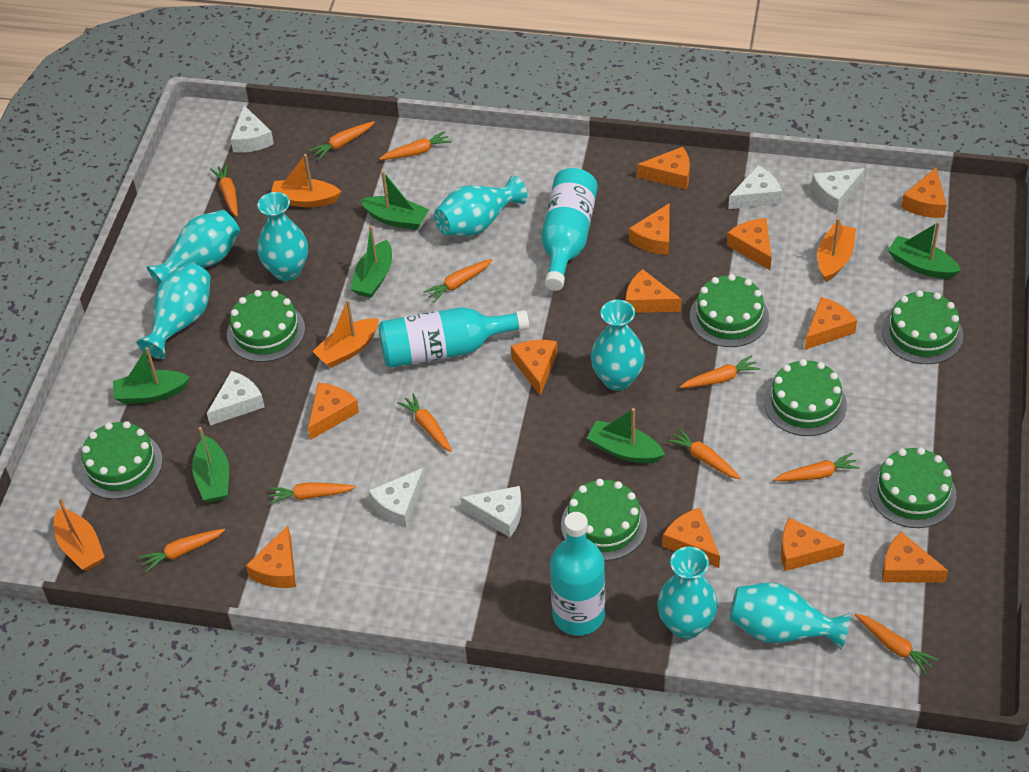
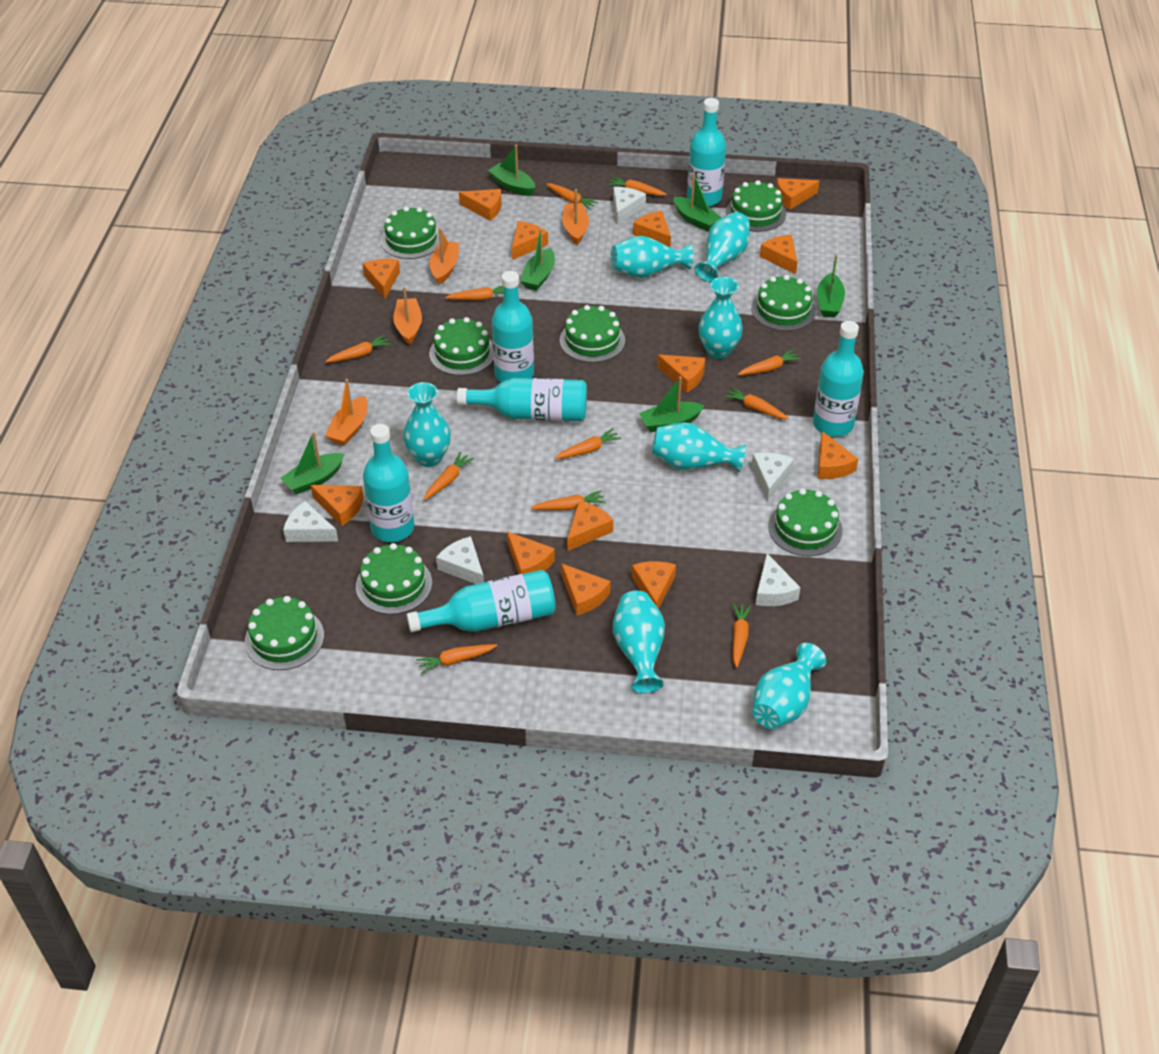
green cake: [80,421,163,499] [227,290,305,362] [561,479,647,561] [690,274,769,347] [764,359,847,436] [870,447,957,528] [882,290,963,364] = 7 -> [245,596,324,670] [356,543,432,614] [381,206,440,259] [429,317,493,376] [560,305,625,363] [726,180,786,232] [751,275,816,331] [768,488,843,556] = 8
orange cheese: [246,526,296,588] [308,383,359,440] [511,340,557,396] [626,269,681,313] [629,203,670,255] [637,147,690,189] [663,508,720,568] [727,218,772,270] [781,518,845,571] [804,297,857,350] [882,532,948,582] [901,167,947,218] = 12 -> [311,485,364,526] [362,259,400,299] [459,189,501,221] [507,532,555,574] [512,221,548,260] [561,563,611,615] [567,501,613,551] [632,561,676,609] [633,211,671,247] [657,355,705,393] [760,235,798,274] [776,178,819,210] [818,431,858,479] = 13
turquoise bottle: [378,307,529,368] [541,168,598,291] [550,512,605,636] = 3 -> [363,424,414,542] [407,570,556,632] [457,378,587,421] [492,271,534,382] [687,98,726,207] [813,321,864,437] = 6
white cheese: [207,371,265,426] [230,105,274,153] [368,468,425,527] [460,486,522,537] [728,165,782,209] [811,168,865,213] = 6 -> [283,501,338,542] [436,536,484,584] [613,187,646,224] [751,453,794,501] [755,554,801,606] = 5

